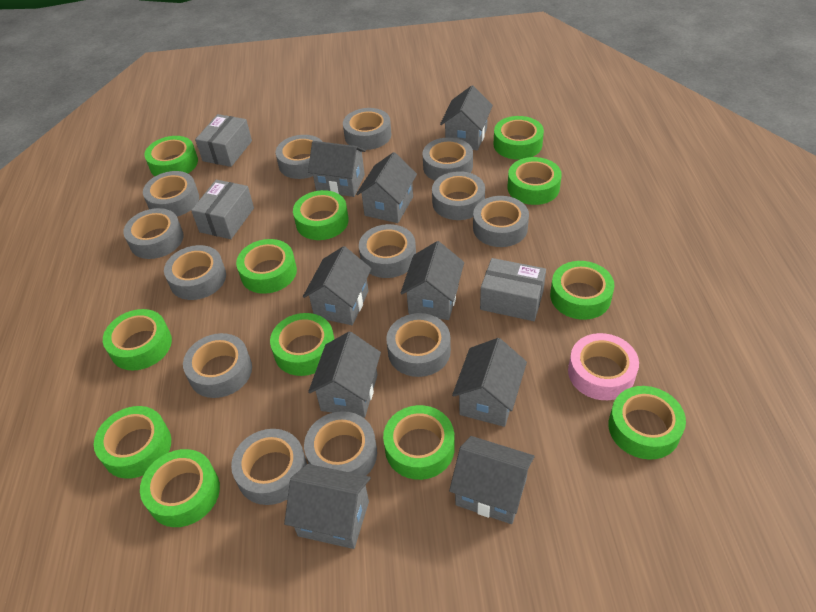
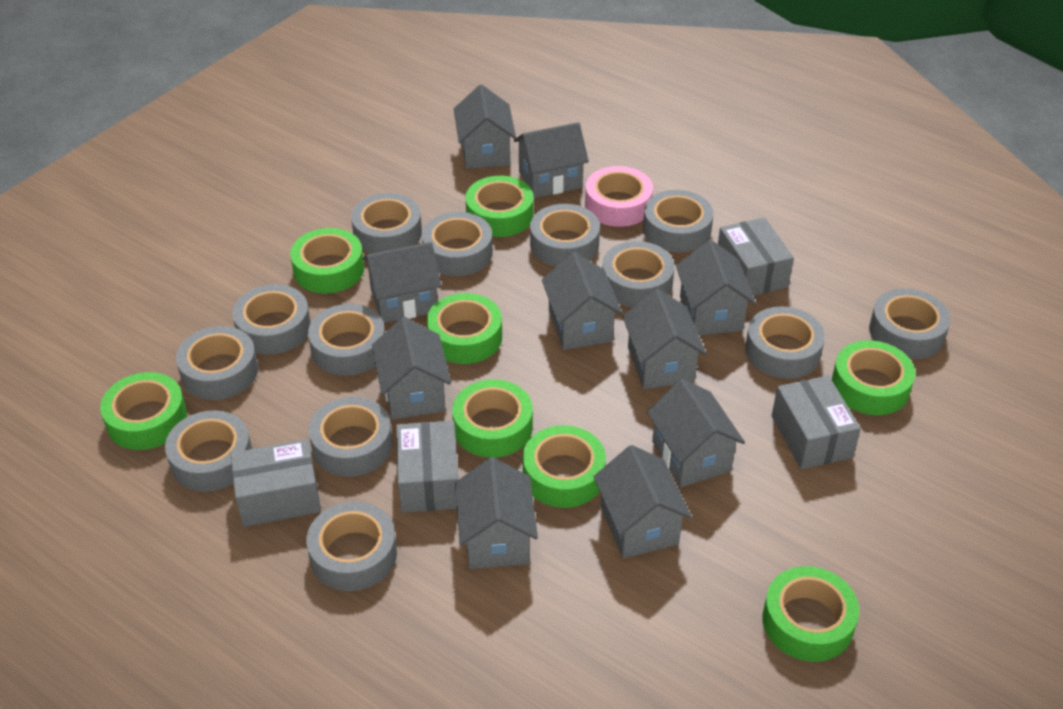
green tape: [94,406,171,479] [103,309,172,371] [140,449,220,527] [145,136,198,176] [236,239,297,294] [270,313,334,376] [293,190,349,240] [383,405,455,480] [493,116,544,160] [508,157,562,205] [550,261,614,320] [608,386,686,460] = 12 -> [100,372,187,450] [290,228,364,293] [427,293,502,364] [452,379,533,458] [466,176,534,237] [523,425,606,508] [762,566,859,662] [832,340,915,415] = 8
grey box: [191,180,254,239] [195,114,252,167] [480,258,546,321] = 3 -> [231,439,321,527] [396,421,458,513] [718,217,794,296] [772,375,861,469] = 4
grey house: [284,464,371,549] [303,246,372,325] [308,141,366,197] [308,332,381,418] [356,152,417,223] [400,241,464,320] [440,86,493,151] [449,436,535,524] [452,338,527,427] = 9 -> [363,242,442,323] [372,317,451,420] [454,85,516,169] [455,457,538,569] [514,122,589,198] [542,252,622,350] [594,445,692,558] [623,289,706,389] [647,379,745,487] [676,240,755,335] = 10

